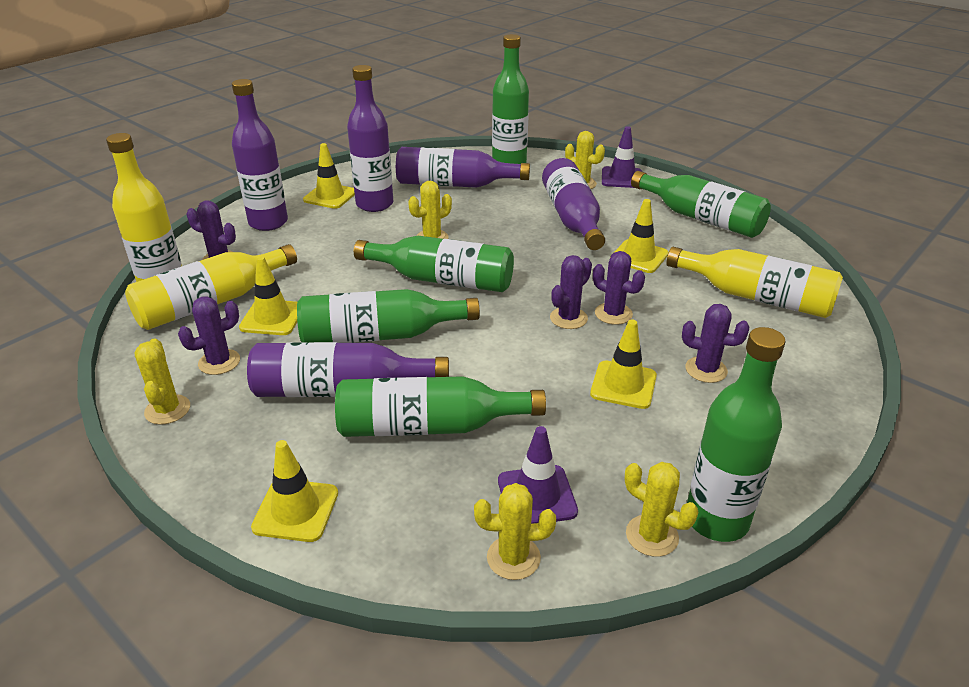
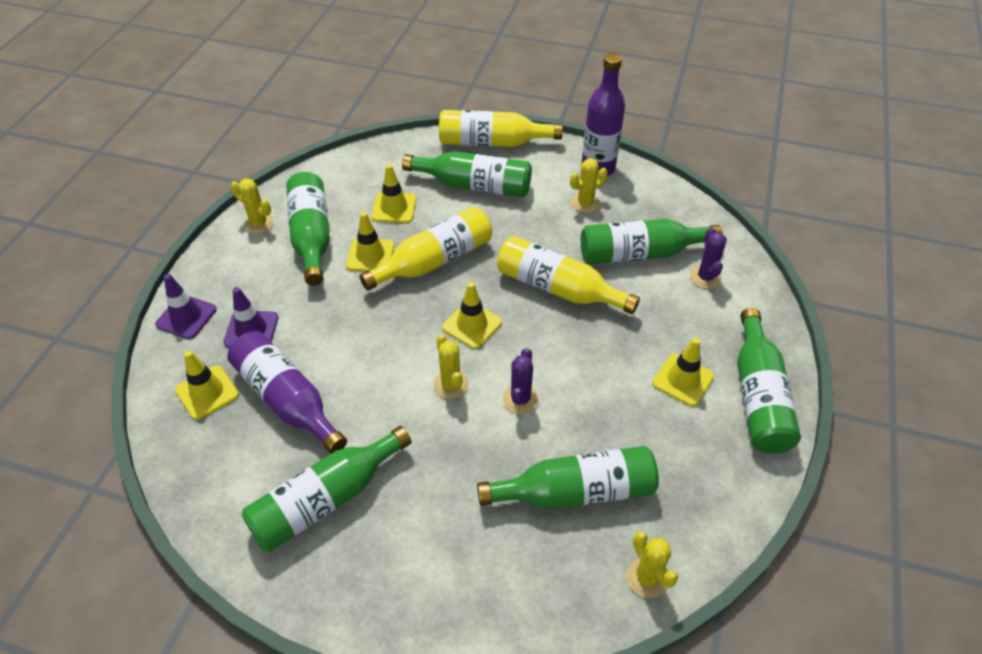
purple bottle: [232,79,288,231] [247,342,449,397] [347,65,393,212] [396,147,530,188] [542,158,605,250] = 5 -> [227,331,347,454] [581,53,625,176] = 2
purple cactus: [178,296,240,375] [187,201,236,260] [550,255,592,329] [593,251,645,325] [682,304,749,383] = 5 -> [503,348,539,414] [690,228,727,289] = 2
yellow cactus: [134,339,190,425] [408,181,452,239] [474,483,556,580] [565,131,605,189] [625,462,698,557] = 5 -> [231,178,274,234] [434,334,469,399] [570,158,607,213] [626,531,678,598] = 4

